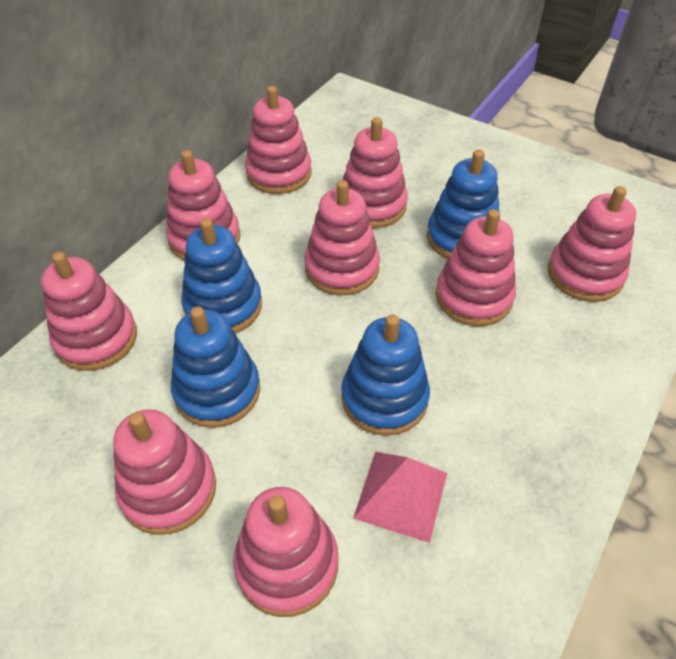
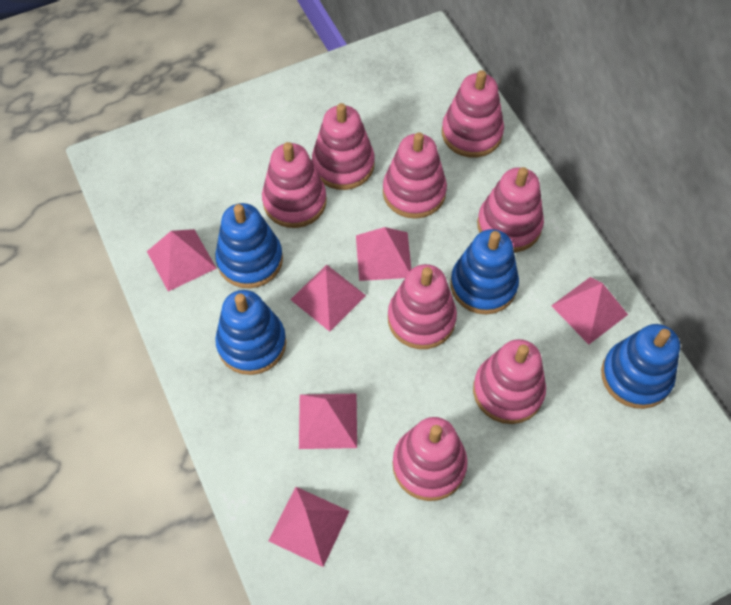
pink pyramid: [353,452,447,543] = 1 -> [147,229,217,291] [269,487,350,567] [290,265,366,332] [299,394,357,449] [356,227,411,281] [551,277,628,344] = 6
pink stacking toy: [41,252,137,371] [113,409,216,535] [166,150,240,261] [233,487,339,617] [245,86,312,194] [304,180,380,295] [342,117,408,228] [435,209,516,326] [548,186,636,302] = 9 -> [262,142,327,228] [312,103,375,190] [383,132,447,219] [388,264,457,349] [392,417,468,501] [442,70,504,158] [473,339,546,424] [477,167,544,252] = 8

